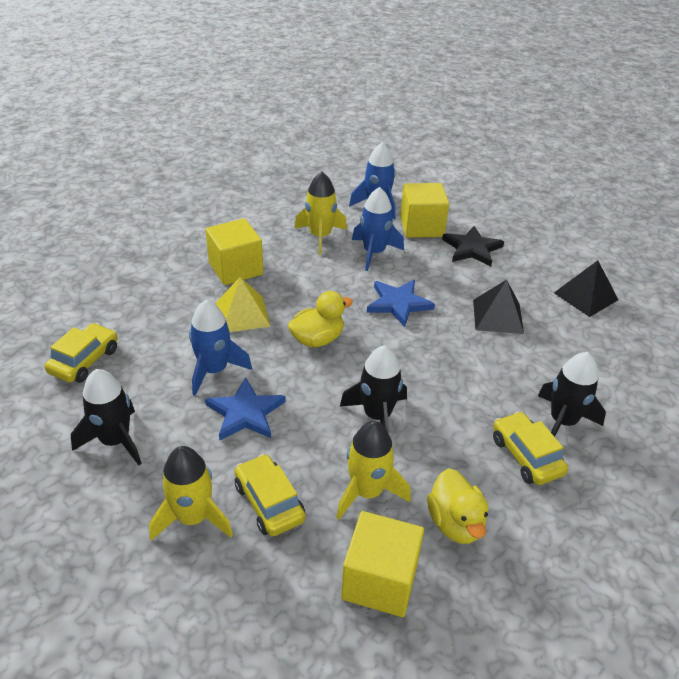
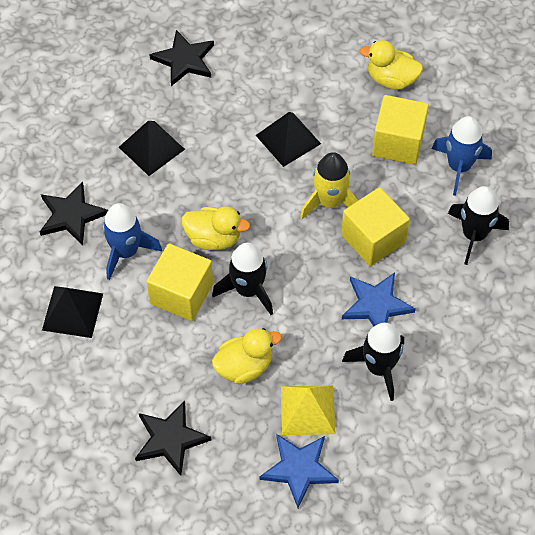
black pyramid: [473,280,524,334] [554,260,618,317] = 2 -> [42,286,103,338] [119,121,185,176] [256,112,321,167] = 3
black star: [442,226,504,266] = 1 -> [40,181,108,246] [135,401,211,476] [149,30,214,86] = 3
blue rocket: [189,300,252,396] [349,142,396,219] [352,187,404,271] = 3 -> [102,203,162,280] [432,116,492,196] = 2
yellow car: [45,323,118,383] [235,454,306,536] [493,412,568,485] = 3 -> none = 0
yellow duck: [288,291,353,347] [427,468,488,544] = 2 -> [182,206,250,250] [212,328,282,384] [360,40,423,89] = 3
yellow rocket: [149,446,233,541] [295,171,347,255] [336,421,411,520] = 3 -> [300,152,358,219] = 1

